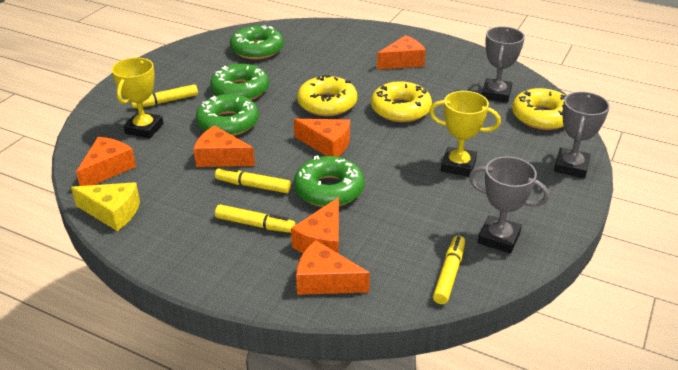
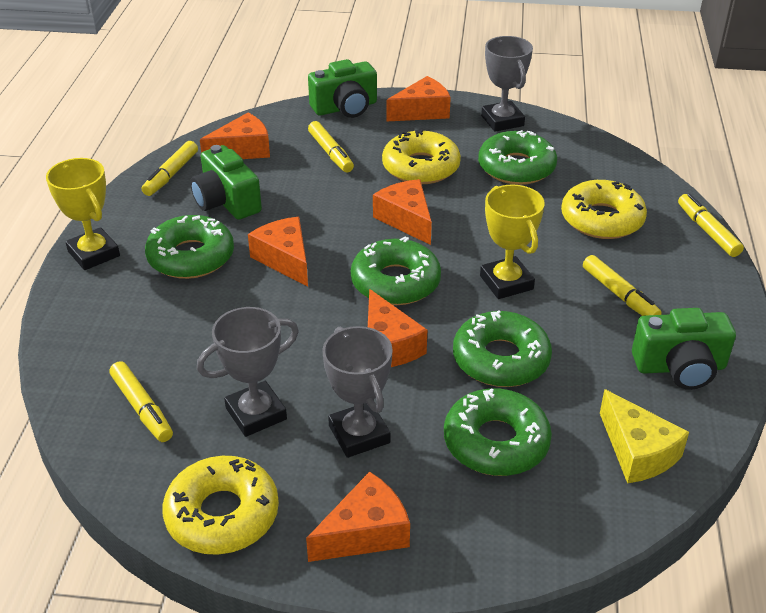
green camera: none = 0 -> [190,145,262,220] [308,59,377,118] [632,308,736,390] = 3
green donut: [196,94,259,136] [210,64,269,100] [230,25,284,60] [294,156,364,207] = 4 -> [145,215,234,279] [351,237,441,305] [444,388,552,476] [453,310,552,387] [478,130,557,185] = 5
yellow marker: [131,84,198,108] [215,167,291,193] [215,205,296,233] [433,236,465,304] = 4 -> [109,361,173,442] [142,141,198,196] [308,121,354,172] [583,255,661,316] [678,193,744,257] = 5

